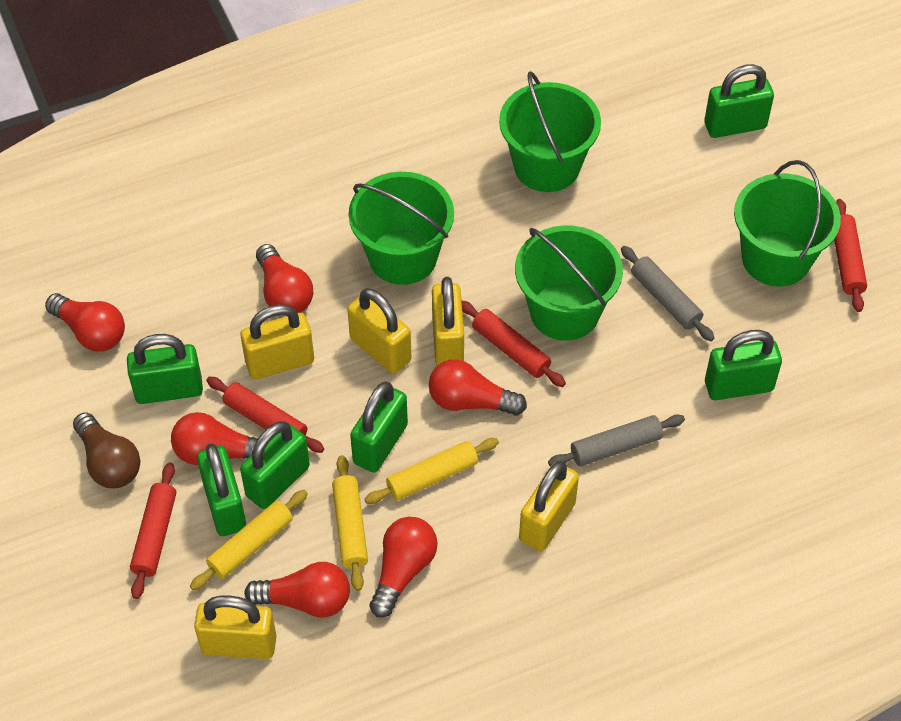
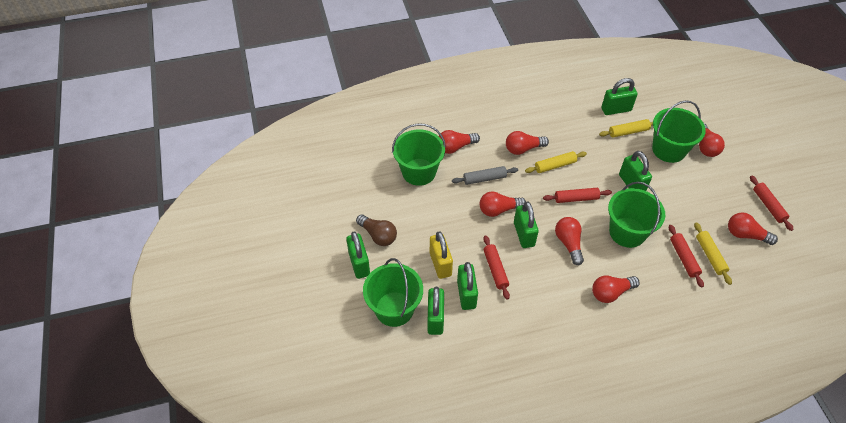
grey rolling pin: [548,414,685,466] [621,246,714,341] = 2 -> [452,166,518,185] = 1
red light bulb: [45,293,125,352] [171,412,259,465] [244,562,350,618] [256,244,313,313] [369,517,437,618] [429,359,527,416] = 6 -> [439,130,480,154] [479,191,526,217] [506,131,549,155] [555,217,584,265] [592,275,640,303] [699,123,725,157] [728,212,778,245] = 7
yellow padlock: [194,595,277,659] [241,304,314,380] [347,288,412,374] [432,277,464,365] [519,461,579,552] = 5 -> [430,231,453,279] = 1

